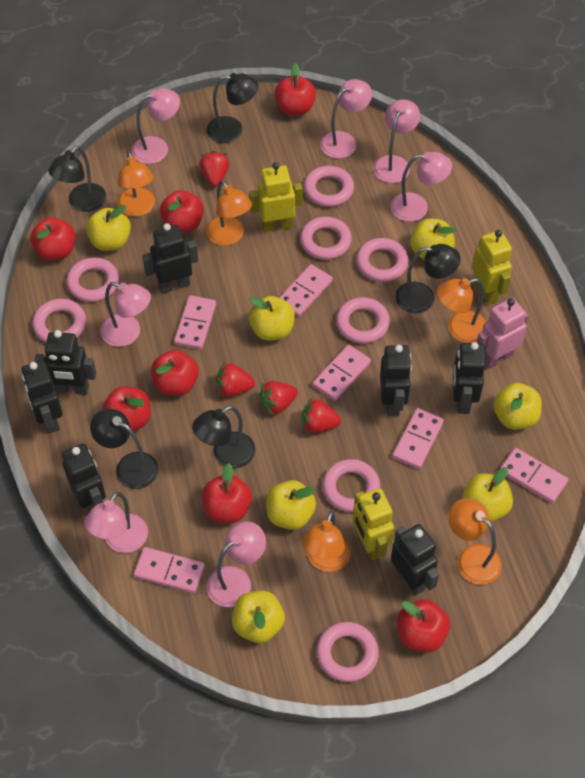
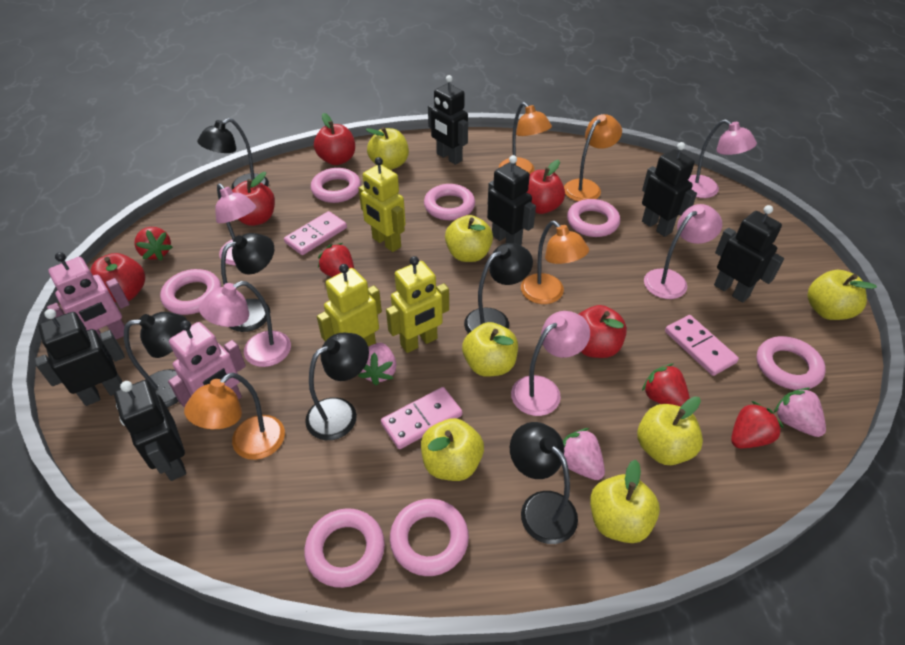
black lamp: [48,146,106,212] [90,409,159,489] [192,406,255,468] [207,73,258,143] [395,244,460,314] = 5 -> [124,312,187,408] [197,118,269,190] [221,233,274,332] [305,333,369,440] [464,243,533,334] [510,422,578,544] = 6
black robot: [21,360,63,434] [35,330,96,395] [62,443,106,512] [142,223,198,294] [380,345,412,416] [391,524,439,596] [453,342,485,414] = 7 -> [34,309,125,406] [114,380,186,481] [428,75,468,165] [487,155,536,246] [642,142,697,237] [714,205,784,303] = 6
orange lamp: [118,151,155,217] [206,180,252,246] [302,511,351,572] [437,278,487,343] [449,498,502,585] = 5 -> [184,373,285,460] [499,102,552,174] [521,221,589,304] [564,114,622,201] = 4
pink domino: [134,547,205,593] [174,295,216,349] [279,264,333,317] [313,345,371,401] [392,408,444,469] [500,448,568,503] = 6 -> [284,211,347,255] [381,387,462,449] [665,315,739,376] = 3
pink lamp: [85,492,148,553] [100,282,151,347] [132,88,180,164] [207,521,266,607] [320,79,372,159] [373,100,420,183] [390,152,452,222] = 7 -> [199,281,291,367] [215,183,256,266] [511,311,590,416] [644,204,722,299] [688,119,757,198] = 5
pink ring: [33,299,86,342] [67,257,119,302] [300,217,352,260] [304,166,354,207] [317,622,379,682] [323,459,380,512] [336,297,390,344] [357,238,409,282] = 8 -> [160,269,221,315] [304,508,385,588] [311,168,361,203] [390,499,469,576] [424,184,475,220] [567,199,620,237] [757,336,826,390] = 7
pink robot: [476,298,529,369] = 1 -> [47,252,130,339] [168,320,246,407] = 2
pink strawberry: none = 0 -> [358,343,397,385] [563,428,605,480] [774,388,826,437] = 3
red apple: [31,217,76,261] [102,386,151,431] [151,350,199,396] [160,190,204,233] [202,463,252,523] [275,63,316,116] [397,599,450,652] = 7 -> [90,253,145,302] [232,172,275,226] [314,113,355,165] [527,160,565,214] [579,305,627,358] = 5

